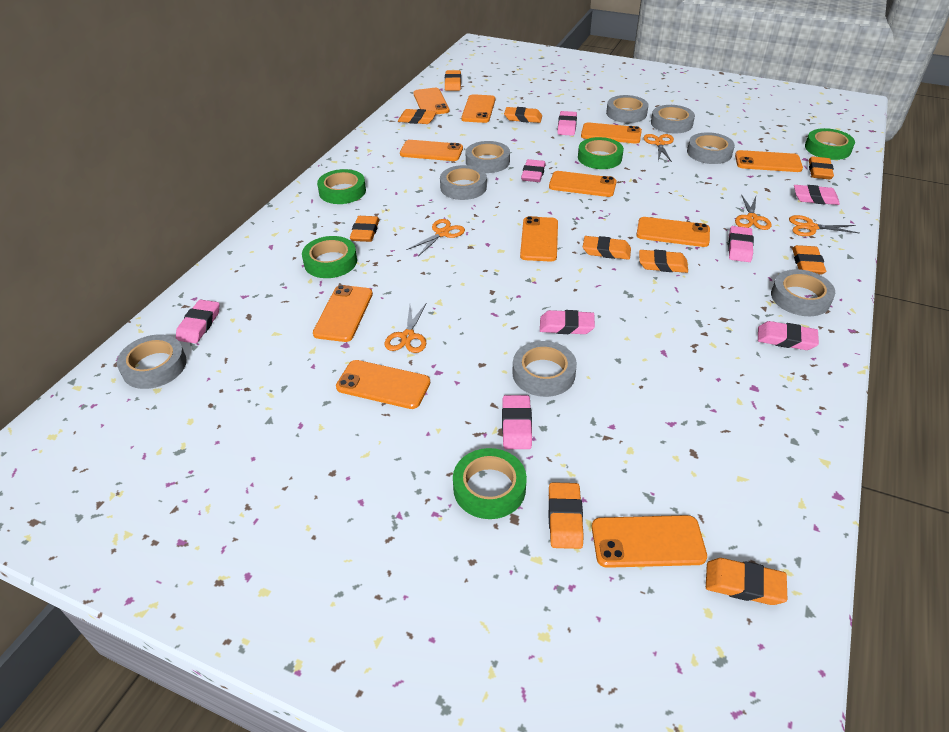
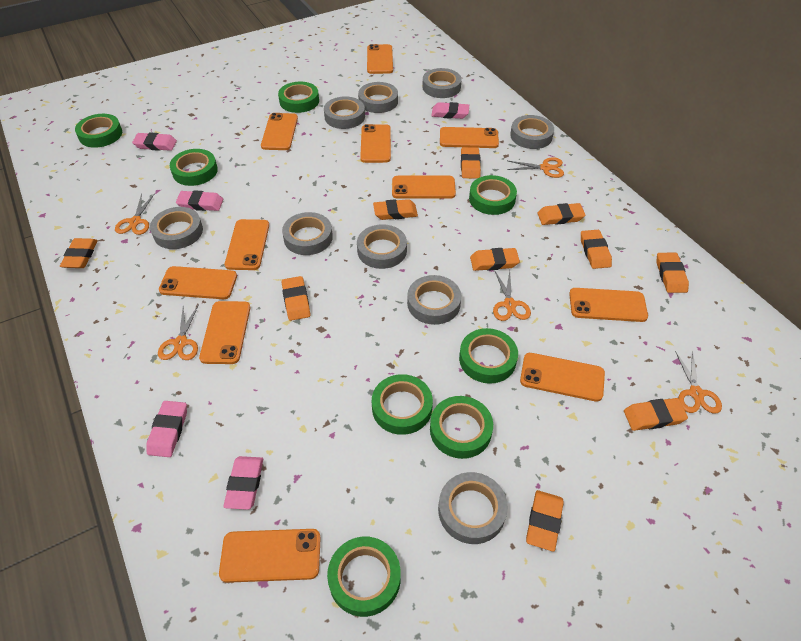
green tape: [302,236,357,278] [317,169,366,204] [453,448,527,519] [578,137,624,169] [805,128,855,160] = 5 -> [75,114,122,148] [170,149,218,186] [278,82,319,113] [327,537,401,617] [372,374,433,435] [430,396,493,459] [459,328,518,384] [469,175,517,215] = 8
grey tape: [117,335,187,389] [440,165,487,200] [466,141,510,173] [512,341,577,397] [606,95,649,123] [651,105,695,134] [687,132,735,164] [771,269,835,316] = 8 -> [150,207,203,249] [282,212,333,255] [324,96,365,129] [357,224,407,269] [358,82,398,113] [407,275,461,325] [422,68,462,98] [438,472,508,544] [510,115,554,149] = 9
pink eraser: [176,300,220,344] [502,395,532,449] [521,159,546,182] [540,310,595,334] [557,111,577,136] [728,226,754,262] [758,321,819,350] [794,185,840,205] = 8 -> [132,132,177,151] [146,401,187,457] [176,190,223,211] [223,456,263,510] [431,102,469,119] = 5

